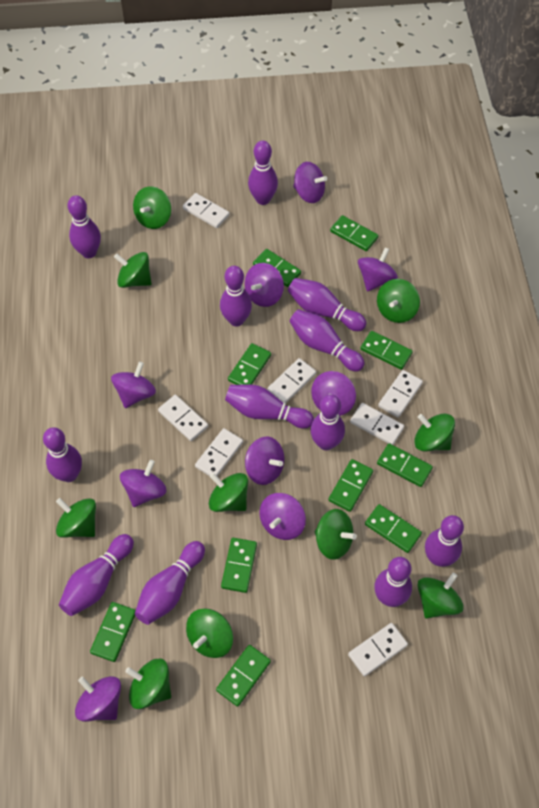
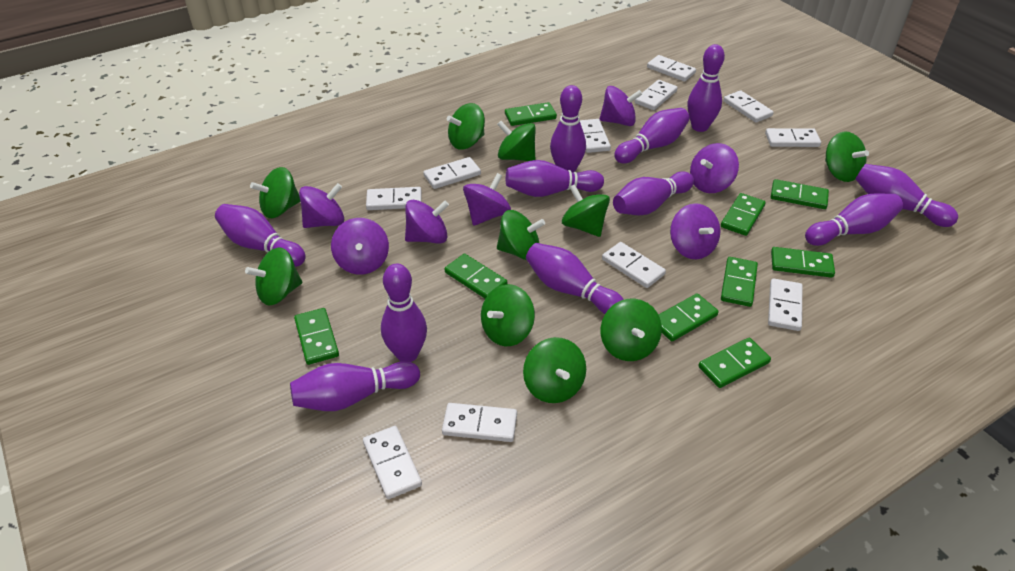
green domino: [90,602,136,662] [216,645,271,707] [221,538,257,593] [228,343,271,385] [253,249,301,287] [328,459,373,512] [330,215,378,251] [360,331,413,370] [365,504,422,553] [377,443,433,487] = 10 -> [294,308,339,365] [445,254,507,299] [505,102,557,126] [659,293,719,341] [698,338,771,388] [721,193,766,236] [721,257,758,307] [771,179,829,209] [771,247,835,278] = 9
purple bowling pin: [43,427,82,482] [59,534,134,616] [67,195,101,258] [135,541,205,625] [220,266,252,327] [225,384,314,428] [248,141,278,205] [288,278,366,331] [289,309,365,372] [311,394,345,450] [374,557,412,607] [425,515,464,567] = 12 -> [215,204,306,267] [290,361,420,411] [381,264,427,362] [506,160,604,197] [526,243,624,314] [550,85,586,172] [613,171,694,216] [614,108,690,164] [688,44,725,132] [805,193,903,246] [855,164,958,227] = 11
purple spinning top: [75,676,121,722] [111,362,156,408] [120,460,166,507] [245,263,284,307] [245,437,284,485] [260,493,306,540] [293,162,327,203] [311,371,356,416] [358,247,398,292] = 9 -> [299,183,344,228] [331,218,389,275] [405,200,449,244] [463,173,511,226] [600,86,642,126] [670,203,720,259] [690,143,739,193] = 7
white domino: [158,395,208,441] [183,193,229,228] [195,428,243,476] [268,358,316,403] [348,623,408,676] [350,403,404,445] [378,370,423,418] = 7 -> [363,426,422,499] [366,187,422,210] [423,157,481,189] [442,403,517,442] [580,119,611,153] [602,242,666,288] [635,80,678,110] [647,55,696,81] [723,90,774,123] [765,128,821,147] [768,278,802,331] = 11

